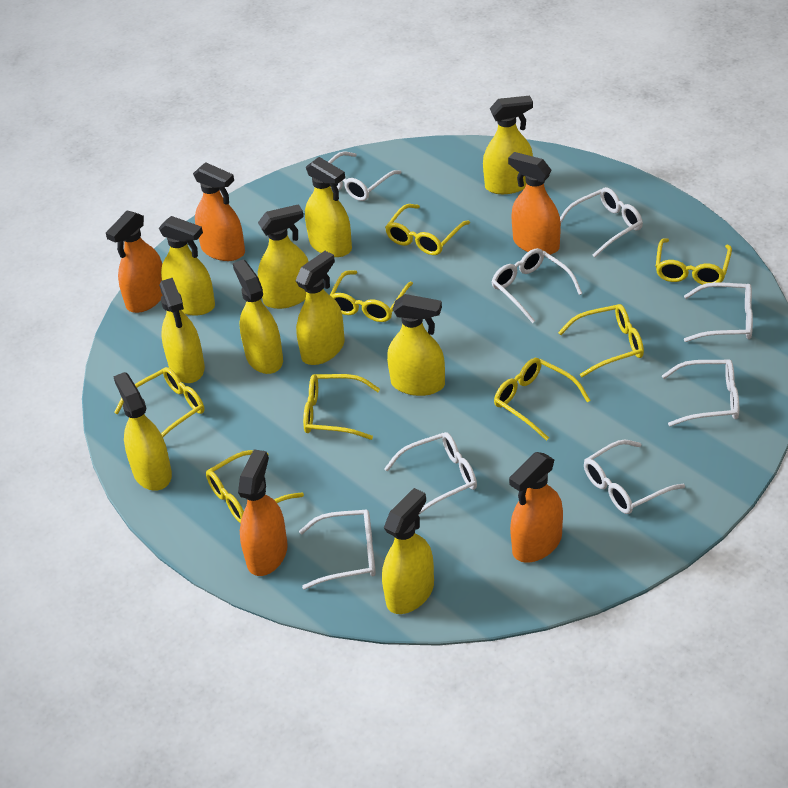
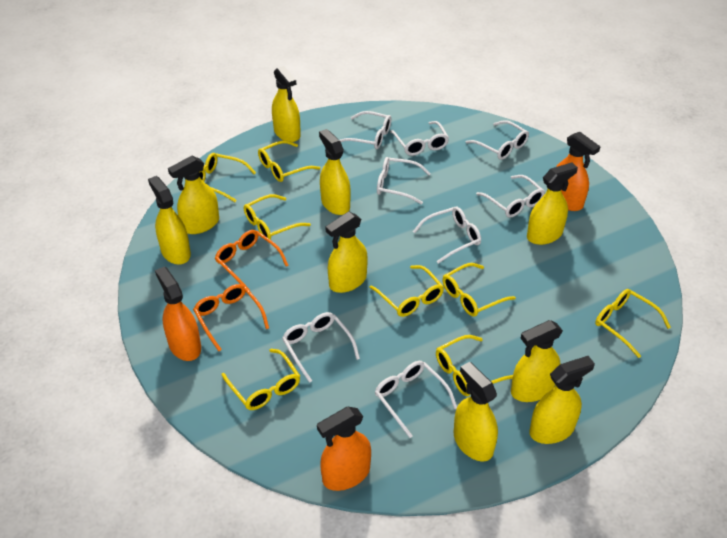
orange glasses: none = 0 -> [193,284,269,351] [215,230,289,290] = 2
orange spray bottle: [106,210,162,313] [193,162,245,261] [238,449,288,576] [508,152,561,255] [509,452,563,563] = 5 -> [155,267,201,361] [317,407,371,491] [556,132,601,211] = 3
yellow spray bottle: [113,372,172,491] [159,216,215,315] [159,278,205,383] [233,259,283,374] [258,204,309,309] [295,251,345,365] [305,157,352,257] [382,488,434,614] [387,294,445,396] [483,96,533,194] = 10 -> [148,176,191,265] [168,156,219,234] [272,66,301,142] [319,129,351,215] [326,212,368,293] [454,362,498,461] [511,320,563,402] [527,163,578,245] [529,356,595,444] = 9

